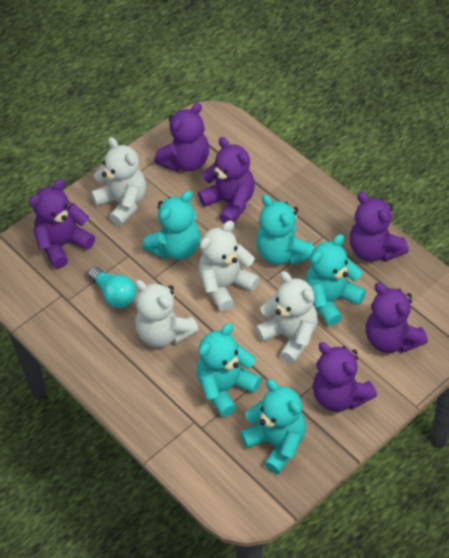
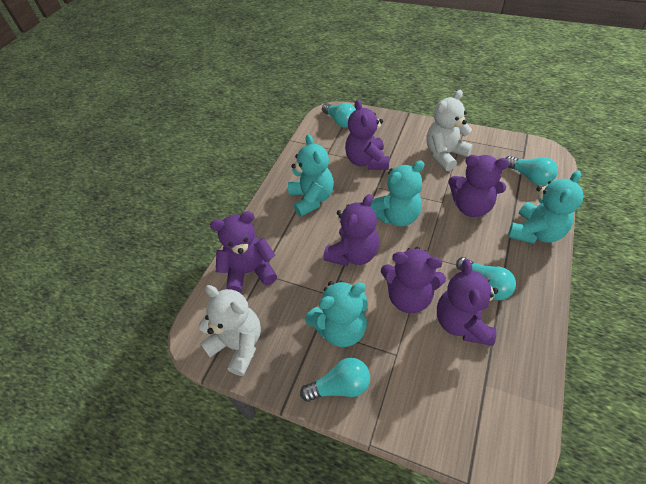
turquoise light bulb: [88,267,136,308] = 1 -> [300,358,370,402] [322,103,356,128] [456,257,516,300] [505,156,558,185] = 4
turquoise teddy bear: [142,191,200,260] [197,323,261,417] [240,379,306,474] [256,195,314,265] [305,234,366,326] = 5 -> [288,134,334,217] [305,280,368,347] [370,160,425,226] [508,170,584,244] = 4
white teddy bear: [91,137,146,226] [135,280,199,347] [199,221,260,311] [255,271,318,364] = 4 -> [198,285,261,376] [426,90,473,171] = 2

